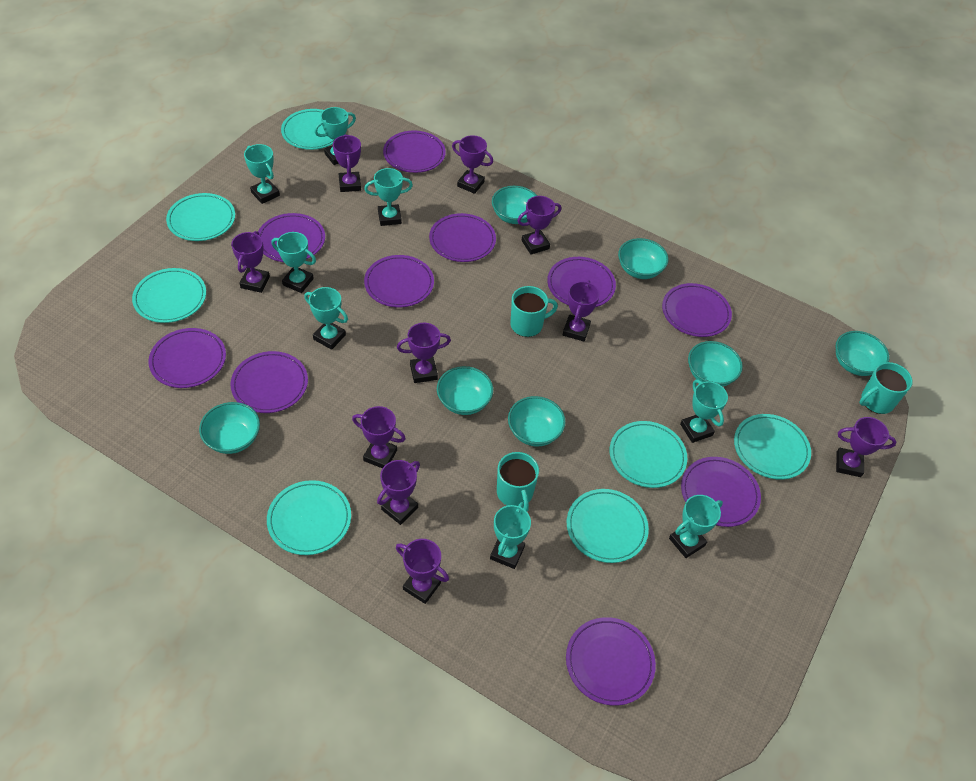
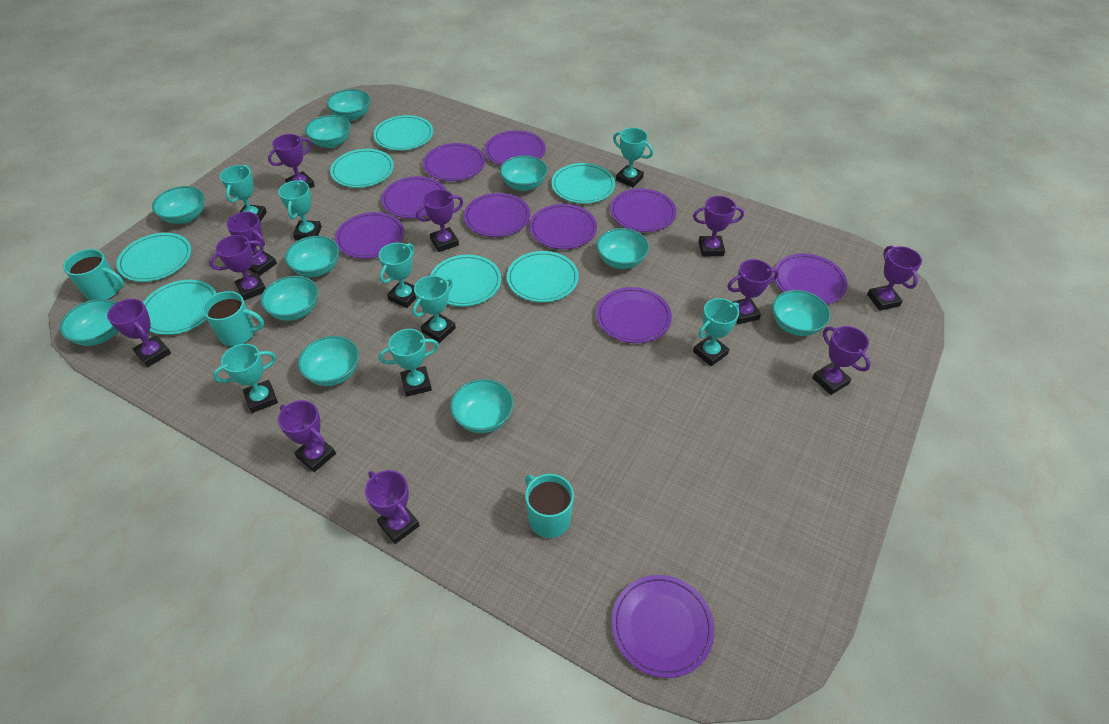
purple trophy: [231,231,270,293] [333,134,361,192] [352,406,406,468] [377,460,420,525] [396,539,449,604] [397,323,451,383] [452,135,493,194] [517,196,561,254] [563,280,600,342] [836,417,897,477] = 10 -> [107,299,171,367] [209,235,266,300] [226,212,277,276] [268,134,315,188] [278,400,336,472] [365,470,420,544] [416,189,463,252] [693,196,744,257] [727,259,779,324] [812,326,871,395] [867,246,922,311] = 11
turquoise bowl: [199,402,260,454] [437,366,493,415] [492,186,537,224] [508,396,566,446] [618,238,669,279] [688,341,743,387] [835,331,890,376] = 7 -> [59,299,118,346] [152,186,204,224] [261,276,318,321] [285,236,339,277] [298,336,359,386] [305,115,351,148] [327,89,371,121] [450,379,514,433] [500,155,548,191] [596,228,649,269] [772,290,830,336] = 11

